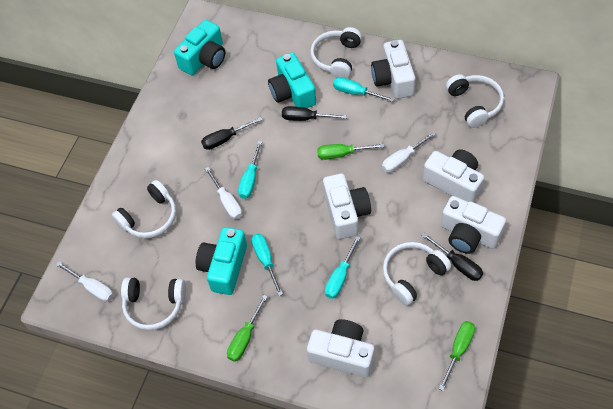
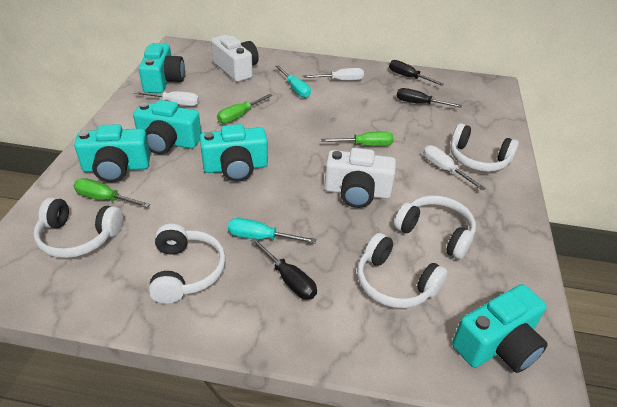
turquoise camera: [174,20,225,75] [196,227,247,295] [268,52,316,108] = 3 -> [74,124,150,182] [133,100,201,155] [139,43,185,93] [200,124,268,182] [452,284,548,373] = 5
turquoise screwdriver: [238,141,262,199] [251,234,283,296] [325,236,361,299] [333,77,394,102] = 4 -> [228,218,316,244] [275,65,311,98] = 2
white camera: [307,319,375,378] [323,173,371,239] [371,40,416,99] [423,150,484,202] [441,196,506,254] = 5 -> [211,35,259,82] [324,148,396,208] = 2

